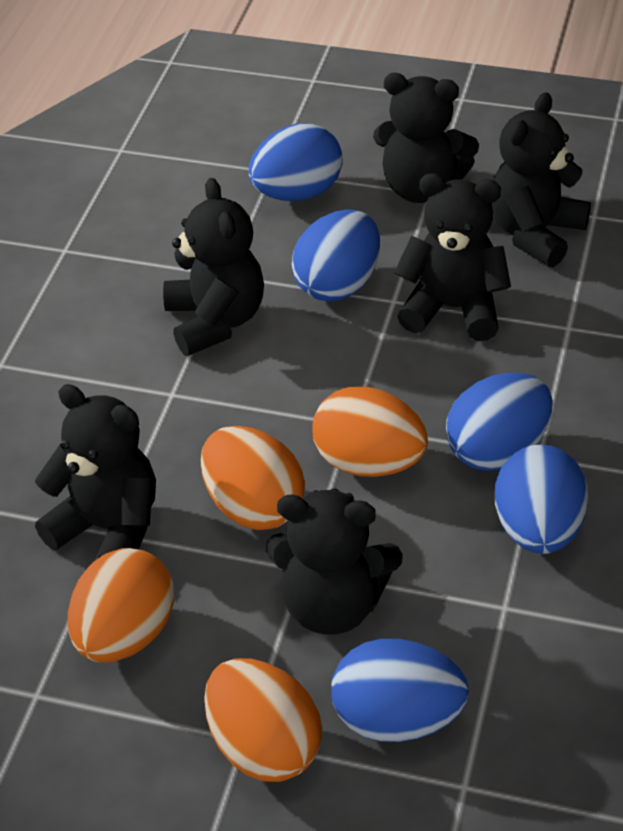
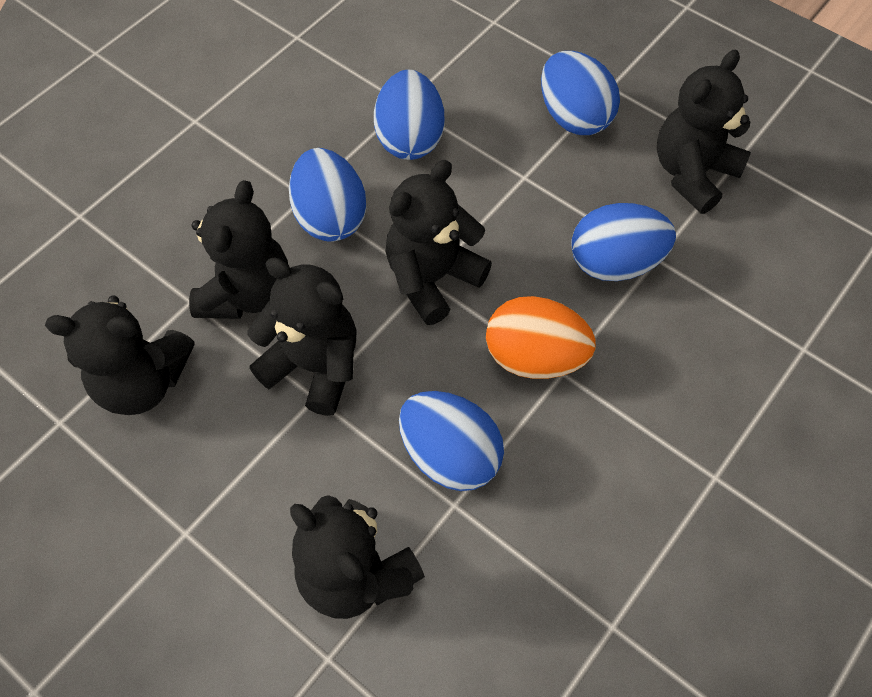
orange egg: [68,548,174,662] [201,426,305,530] [204,658,322,782] [312,387,428,477] = 4 -> [486,296,596,379] = 1

